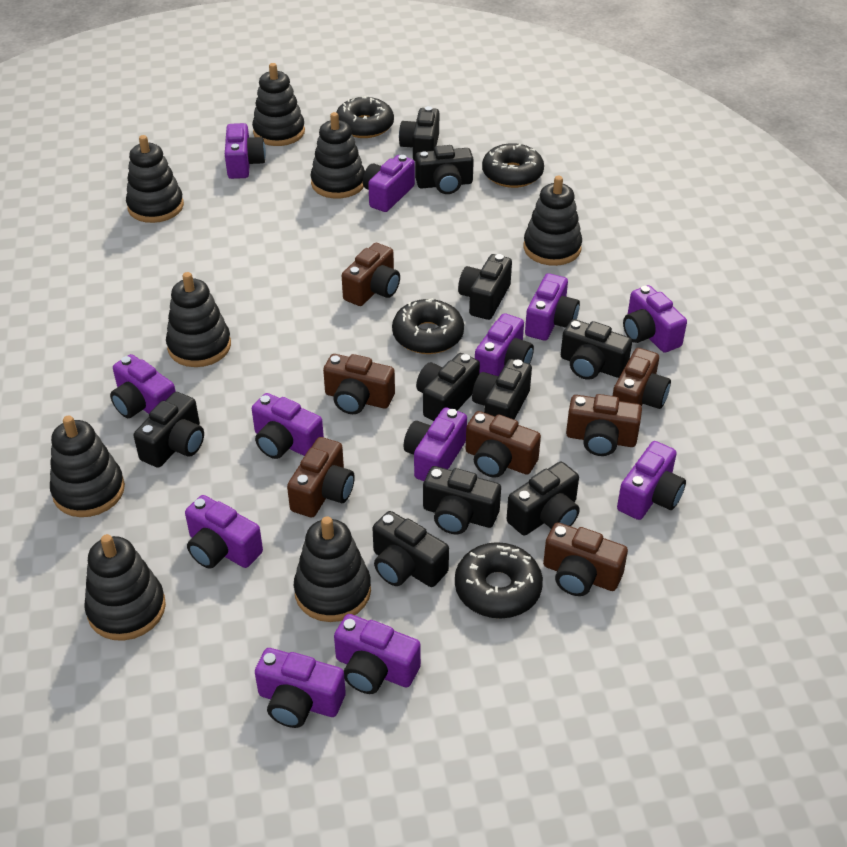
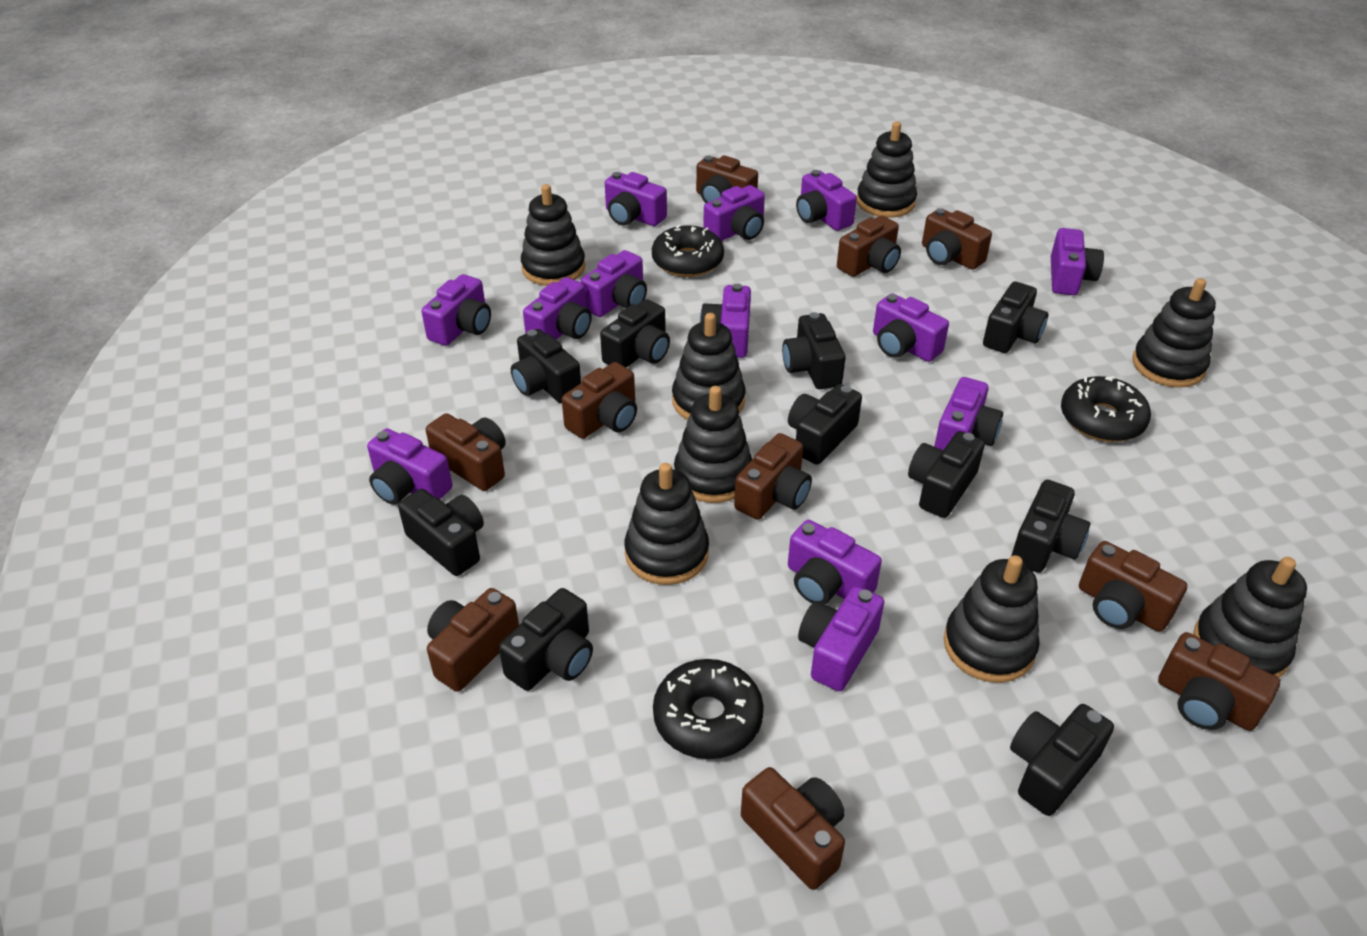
black donut: [336,96,394,138] [392,298,464,354] [455,542,543,619] [482,143,544,188] = 4 -> [652,224,724,277] [653,659,764,759] [1061,376,1151,442] = 3
brown camera: [287,437,355,517] [323,354,395,414] [342,243,400,306] [466,411,541,478] [543,522,628,596] [566,394,642,456] [613,348,671,409] = 7 -> [426,413,506,491] [427,588,519,692] [562,362,637,439] [696,155,758,203] [734,433,812,520] [741,767,845,890] [837,215,901,277] [922,208,992,270] [1079,541,1187,632] [1158,632,1280,731] = 10
purple camera: [110,354,176,418] [185,495,263,569] [225,123,266,179] [252,393,324,459] [255,648,346,728] [334,614,421,694] [363,155,415,212] [403,407,467,481] [475,313,534,376] [525,273,580,341] [617,441,686,520] [623,285,687,353] = 12 -> [367,429,452,505] [421,274,491,346] [523,277,592,340] [581,250,647,317] [605,172,667,226] [700,283,751,358] [703,185,765,241] [788,520,882,604] [796,170,857,231] [798,586,884,691] [873,293,949,362] [934,377,1003,450] [1051,228,1104,295] = 13

